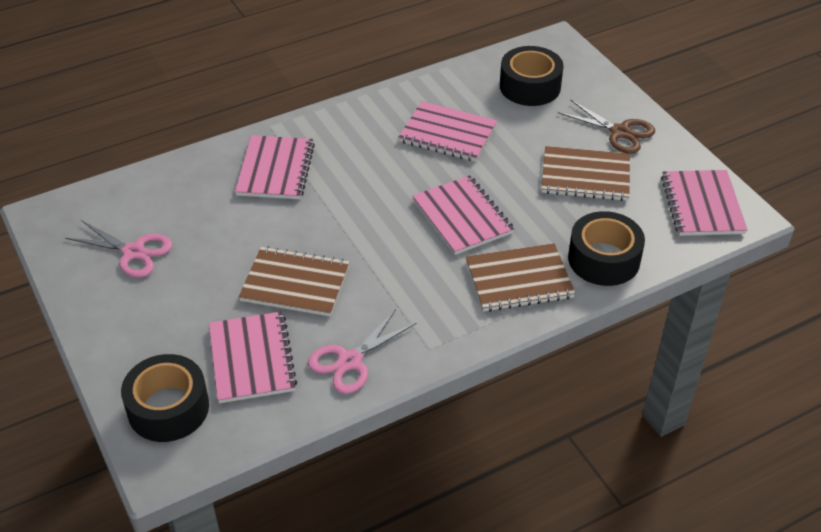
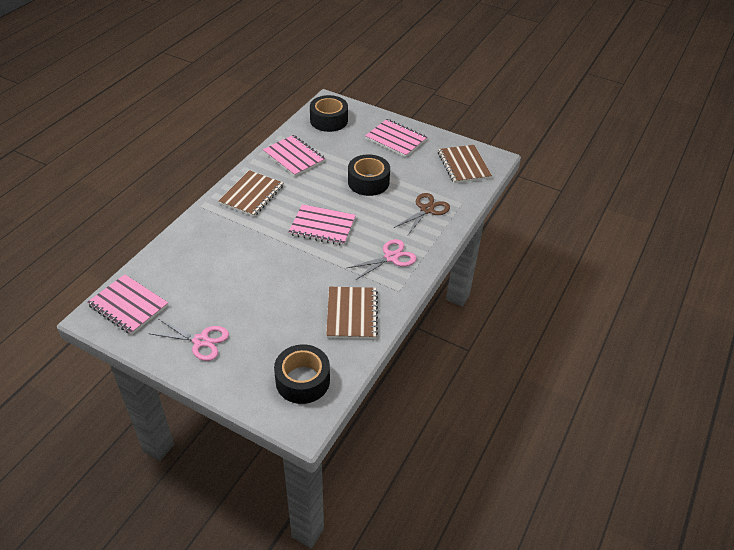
pink notebook: [209,312,297,403] [235,135,315,199] [398,101,497,162] [413,175,514,255] [661,170,747,236] = 5 -> [87,274,168,335] [263,135,326,177] [289,204,356,246] [365,119,427,157] = 4

